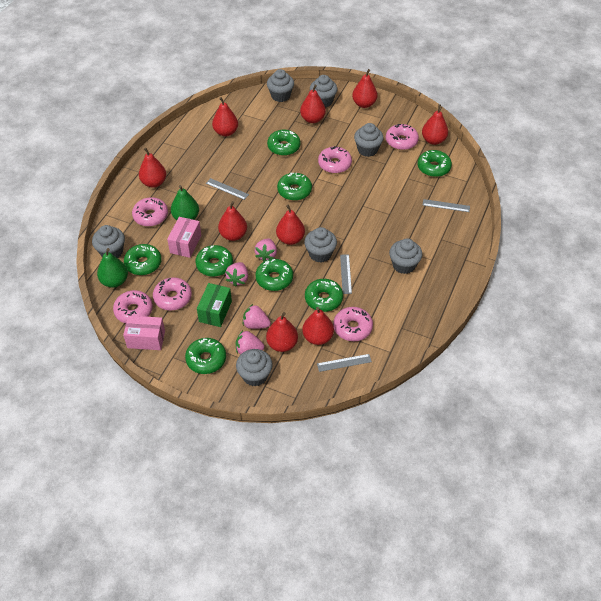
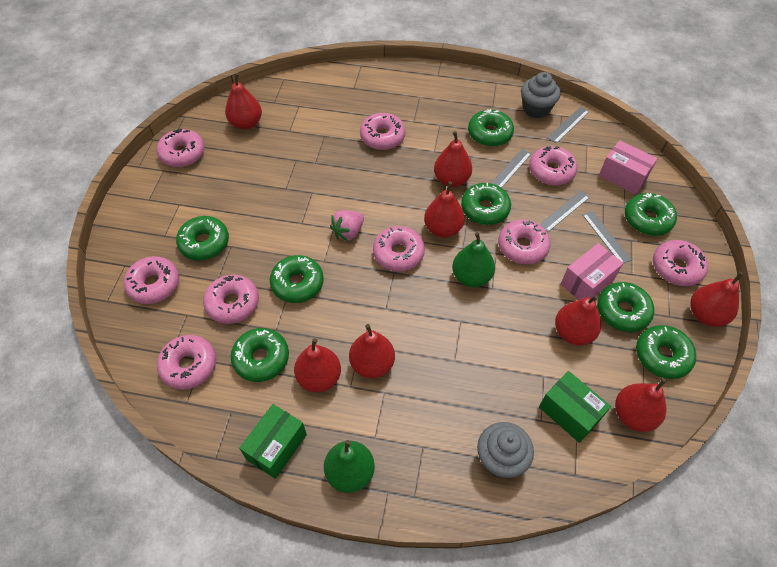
green box: [197,283,232,327] = 1 -> [239,404,307,479] [539,371,611,443] = 2
grey cupcake: [92,225,125,258] [236,349,273,387] [267,69,294,102] [304,227,337,262] [310,75,337,107] [354,123,384,157] [389,238,422,274] = 7 -> [477,422,534,478] [521,72,561,119] = 2
pink donut: [113,290,153,323] [132,197,168,227] [153,277,192,311] [318,146,352,173] [333,307,373,341] [386,124,419,150] = 6 -> [124,256,179,304] [156,129,205,167] [157,335,216,390] [203,274,259,324] [360,113,406,150] [373,226,425,272] [498,219,551,264] [529,146,578,186] [653,240,708,286] = 9
pink strawberry: [225,262,248,287] [236,330,264,355] [243,304,271,329] [254,239,277,262] = 4 -> [330,210,364,241] = 1
red pear: [139,148,166,188] [212,97,238,136] [218,201,247,241] [266,312,298,352] [276,205,305,245] [300,85,326,123] [302,307,334,345] [352,69,378,108] [422,104,448,145] = 9 -> [225,73,262,130] [294,338,341,392] [349,324,395,378] [424,182,465,238] [434,131,472,187] [555,295,601,345] [615,378,667,432] [690,272,743,327] = 8

